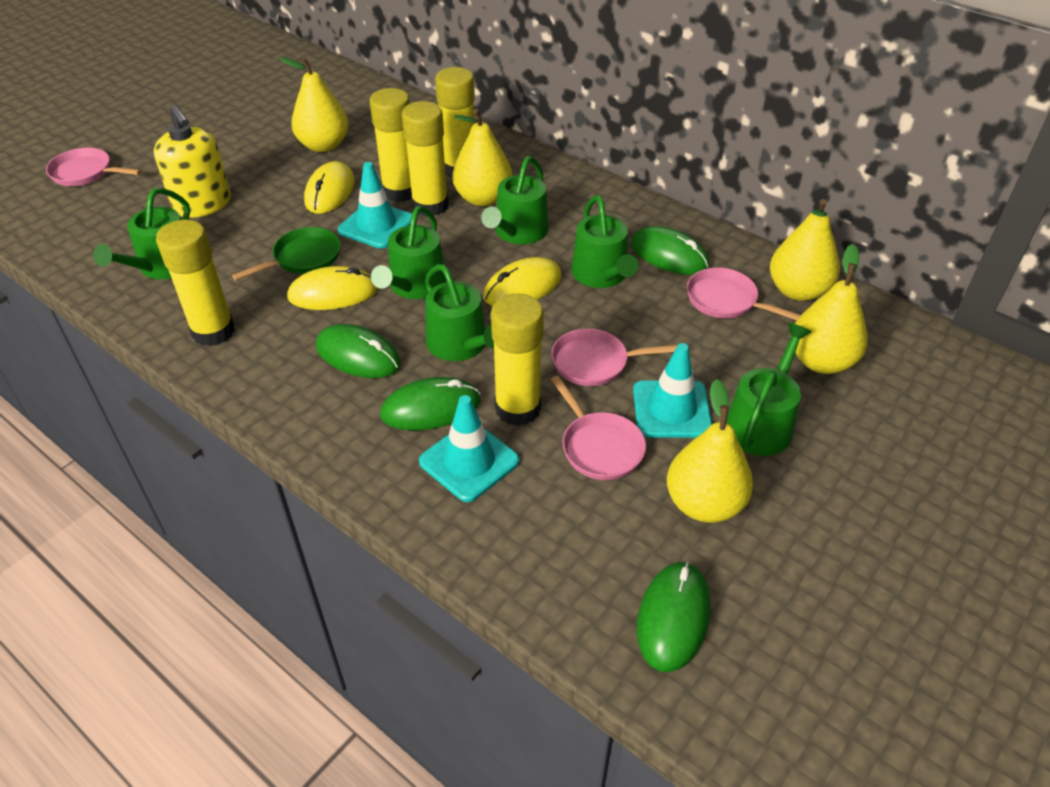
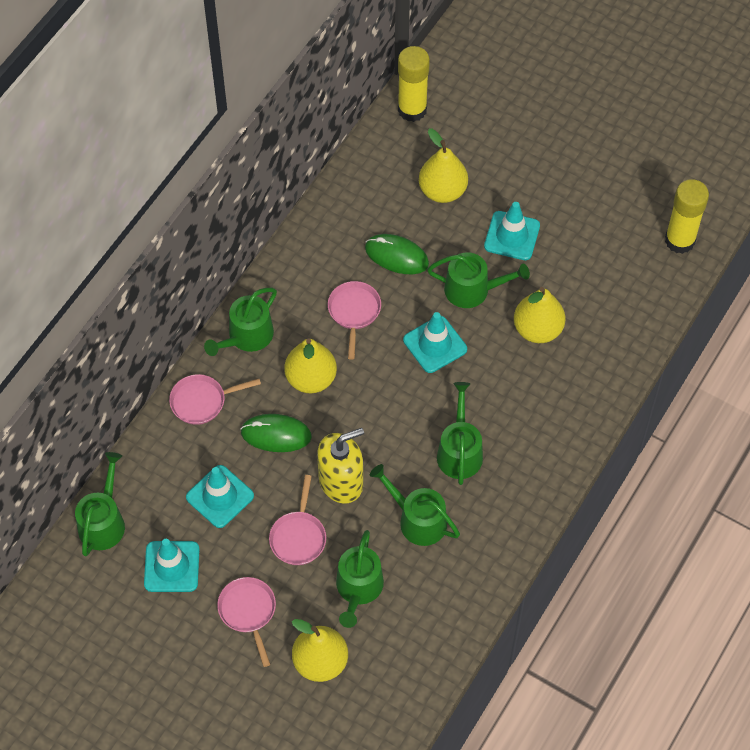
green mouse: [316,324,401,378] [380,377,481,430] [631,226,709,275] [637,561,711,672] = 4 -> [240,414,312,452] [365,234,429,274] = 2
green pan: [232,227,341,280] = 1 -> none = 0
turquoise traffic cone: [338,162,412,249] [419,395,519,502] [633,343,712,438] = 3 -> [144,539,199,592] [186,465,254,528] [403,312,467,373] [484,202,540,260] = 4
yellow glue stick: [156,220,235,346] [369,88,412,202] [402,101,449,216] [435,67,475,177] [491,293,544,426] = 5 -> [398,46,430,122] [665,179,709,254] = 2
yellow mouse: [287,266,378,310] [304,161,355,214] [483,257,561,306] = 3 -> none = 0
yellow pear: [279,57,349,152] [453,109,512,206] [667,379,753,523] [770,199,840,301] [791,244,868,374] = 5 -> [285,338,337,393] [292,619,348,682] [419,129,468,203] [514,287,565,343] = 4

